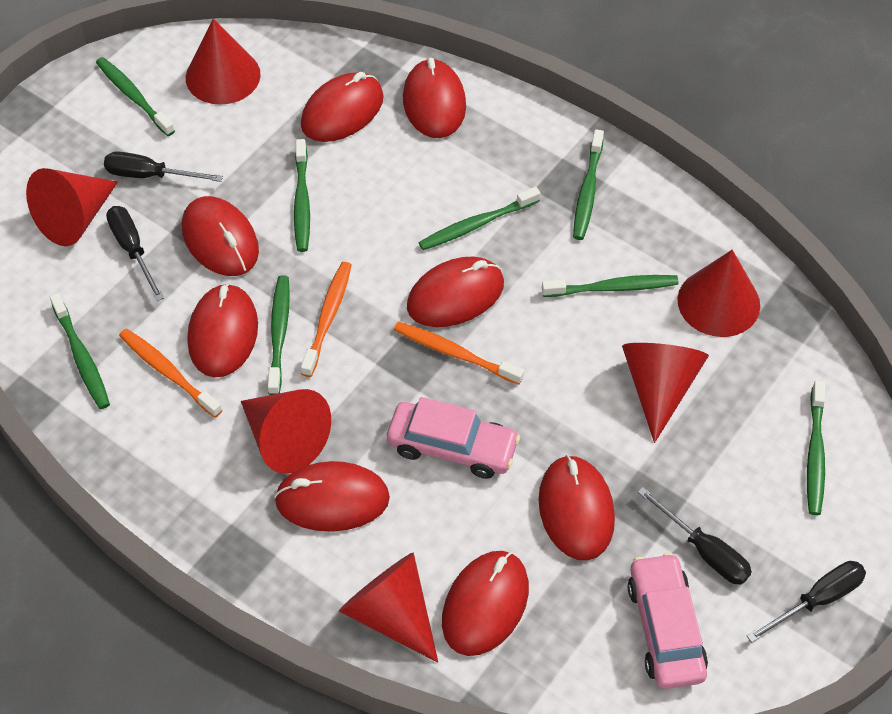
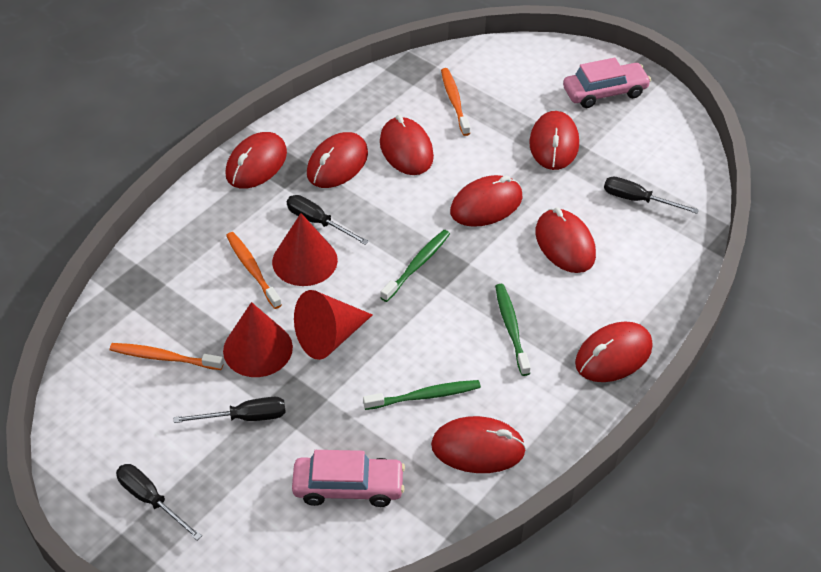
green toothbrush: [50,293,110,409] [96,57,175,136] [268,275,290,395] [294,139,310,252] [418,187,540,250] [542,275,679,297] [573,129,604,240] [807,380,825,515] = 8 -> [363,380,481,410] [380,230,450,302] [495,284,531,376] = 3
red cone: [26,168,118,246] [186,18,261,105] [241,389,331,474] [339,553,438,663] [622,343,709,443] [677,250,760,337] = 6 -> [223,302,293,377] [272,213,338,286] [294,290,373,360] = 3

